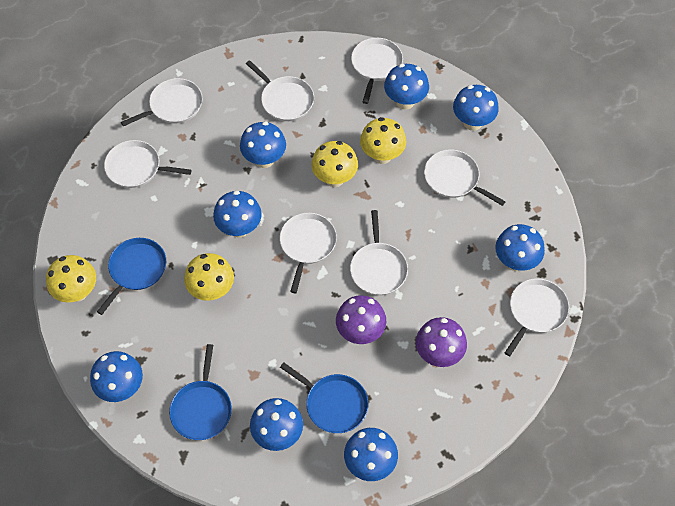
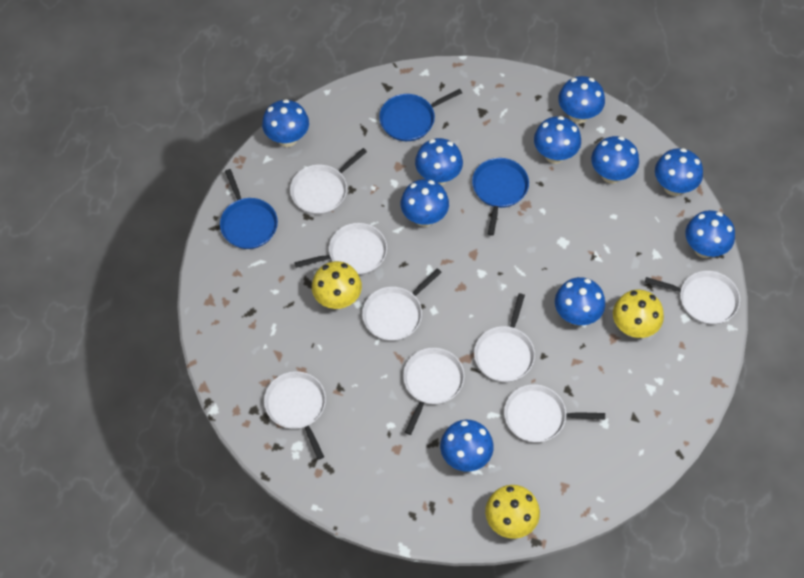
blue mushroom: [90,351,143,402] [213,191,262,237] [240,121,286,168] [250,398,303,451] [344,428,398,481] [384,64,429,110] [453,85,499,131] [495,224,545,271] = 8 -> [262,99,309,147] [401,179,449,227] [415,138,463,185] [440,420,494,472] [534,116,581,164] [555,277,605,325] [558,76,605,123] [591,136,639,184] [655,148,703,196] [686,210,735,258] = 10
purple mushroom: [336,295,386,344] [416,317,467,367] = 2 -> none = 0
yellow mushroom: [46,255,96,303] [184,253,234,301] [311,141,358,187] [360,117,406,164] = 4 -> [312,261,362,309] [485,485,540,539] [613,290,664,338] = 3

